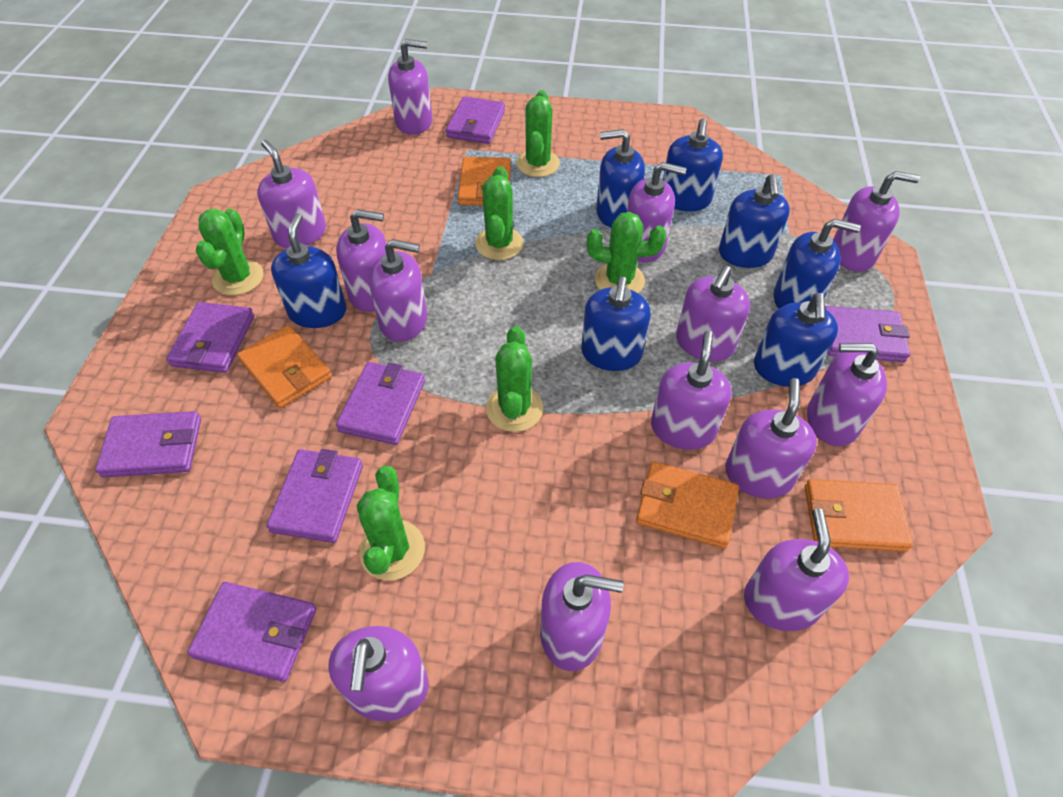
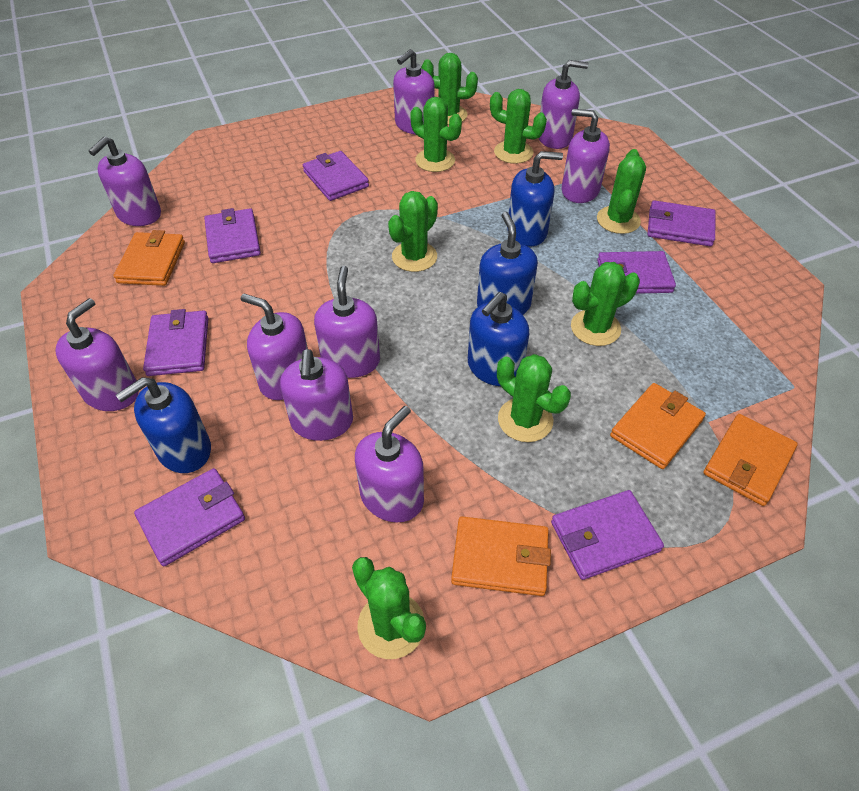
blue soap dispenser: [271,213,346,328] [581,277,651,371] [596,129,645,228] [663,118,723,211] [719,174,790,268] [754,293,838,387] [774,219,861,309] = 7 -> [116,377,211,473] [468,292,529,386] [477,212,538,315] [507,151,563,246] = 4
green cactus: [196,208,264,295] [357,466,425,581] [475,166,523,260] [486,326,543,432] [516,90,560,177] [587,212,666,293] = 6 -> [352,557,426,659] [388,191,438,272] [410,97,462,172] [422,53,478,125] [490,89,547,164] [497,354,571,442] [571,262,640,346] [597,149,646,234] = 8
purple soap dispenser: [257,140,326,248] [328,626,429,721] [336,209,386,312] [369,239,427,342] [388,39,432,135] [540,562,624,671] [627,162,687,262] [651,331,732,450] [676,266,750,362] [725,378,817,498] [744,508,849,631] [807,343,887,446] [833,171,920,272] = 13 -> [55,298,139,411] [88,136,161,226] [241,294,308,400] [280,349,353,441] [314,266,380,378] [355,406,424,523] [393,49,435,134] [539,60,588,149] [561,109,610,203] = 9

